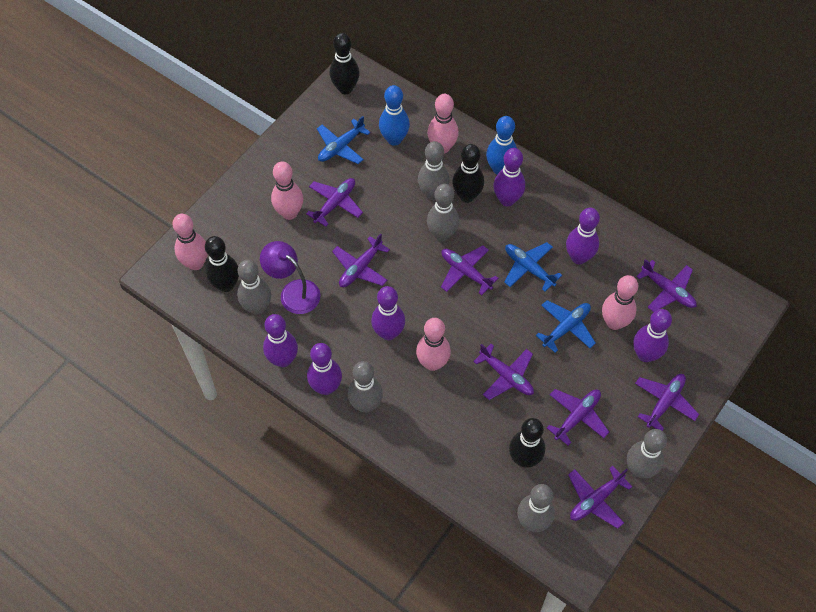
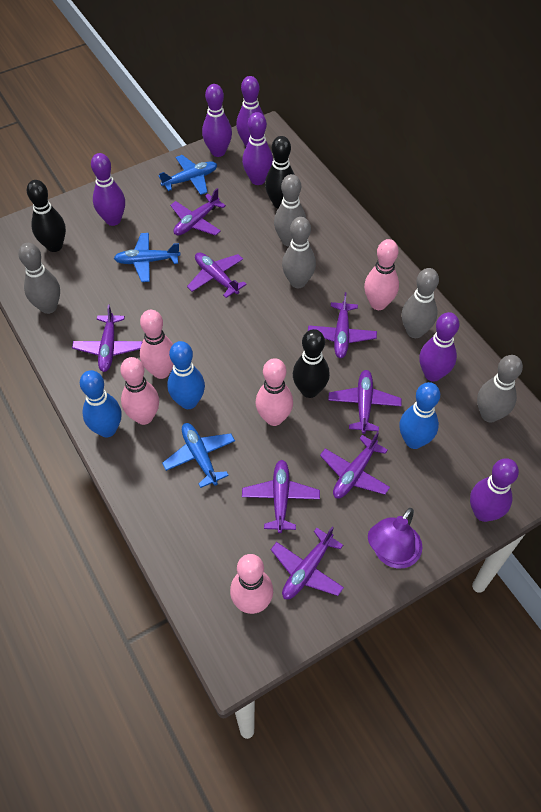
black bowling pin: [205,236,239,292] [330,33,360,94] [453,144,484,203] [509,418,545,468] = 4 -> [27,180,66,252] [265,136,294,208] [293,329,330,398] = 3
blue bowling pin: [379,85,410,146] [486,116,517,174] = 2 -> [80,370,122,437] [167,341,205,409] [399,382,440,449] = 3
grey bowling pin: [237,260,271,315] [348,361,383,413] [418,141,449,200] [427,184,459,241] [517,484,555,532] [627,429,667,478] = 6 -> [18,243,60,314] [274,174,306,247] [282,217,316,288] [402,268,439,338] [477,355,523,423] = 5

